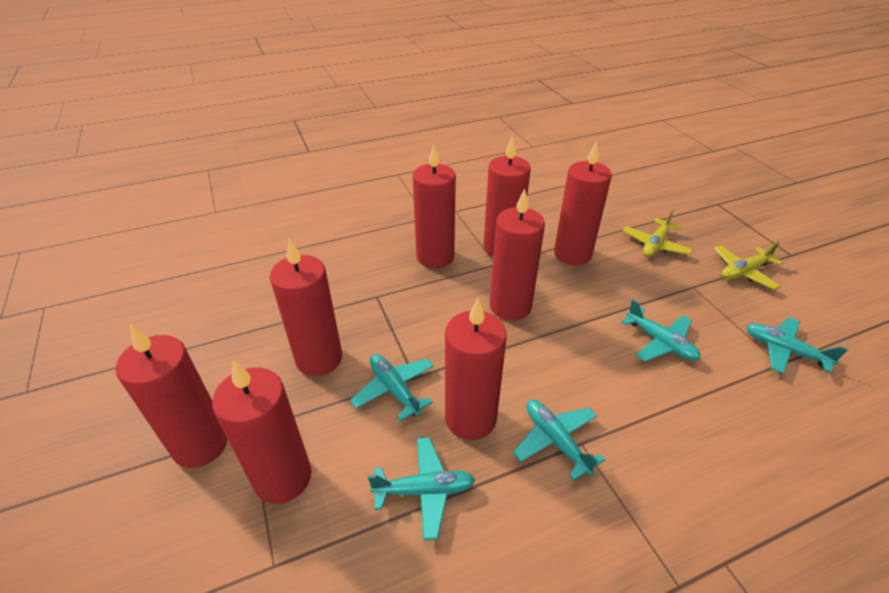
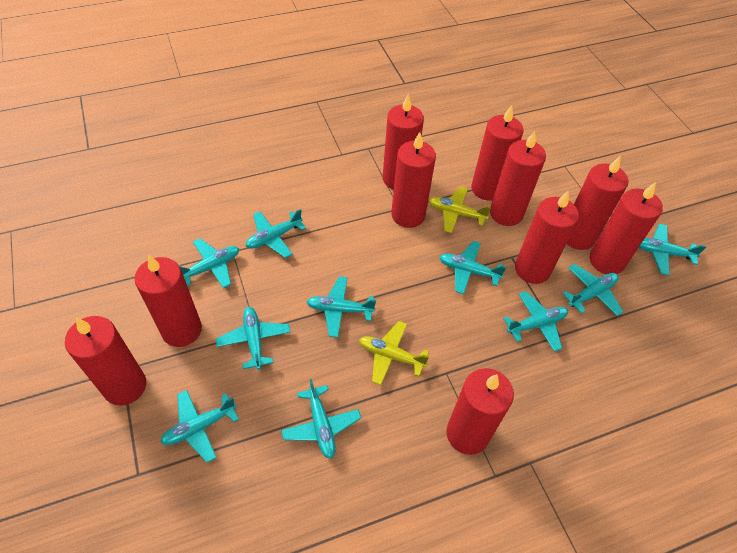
red candle: [116,324,228,468] [212,360,312,504] [270,239,342,376] [413,144,456,268] [445,298,507,440] [483,136,531,257] [490,189,545,320] [554,141,612,265] = 8 -> [65,316,146,406] [135,254,202,347] [383,94,424,190] [391,132,436,228] [446,368,514,455] [471,105,524,201] [490,131,546,226] [515,191,579,284] [567,156,628,250] [590,182,663,274] = 10
turquoise plane: [350,354,434,421] [368,437,475,540] [513,400,605,481] [621,300,700,362] [746,317,848,374] = 5 -> [160,390,239,463] [179,238,239,289] [216,307,290,370] [246,209,306,258] [281,379,361,459] [307,276,376,338] [439,241,506,294] [503,291,568,352] [562,264,623,316] [639,224,707,275] = 10

